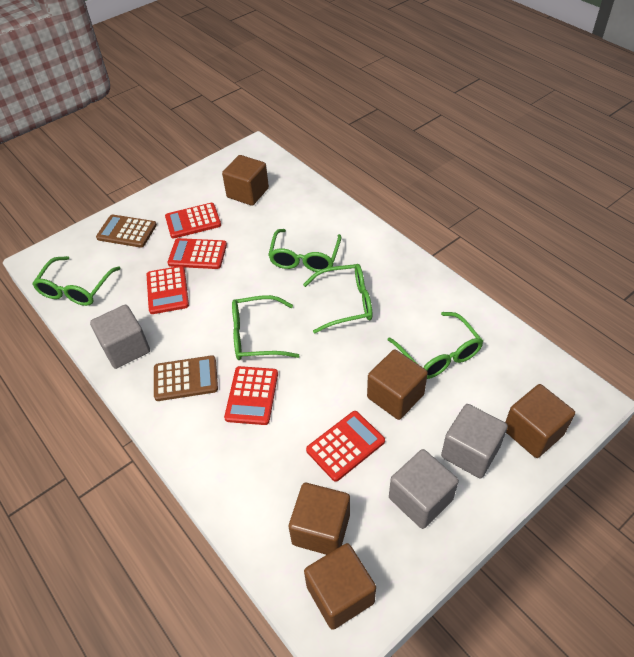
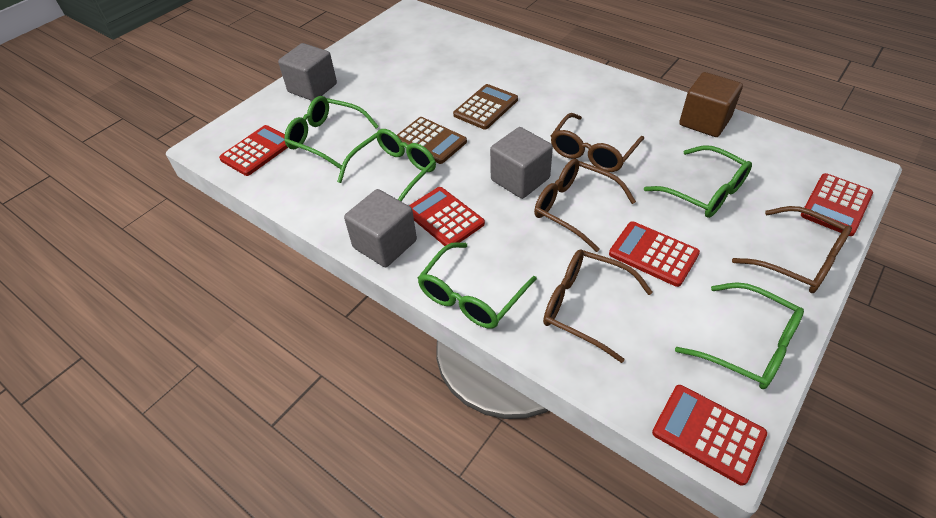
brown cube: [222,155,269,206] [289,483,350,555] [304,543,376,630] [367,350,428,420] [505,384,575,458] = 5 -> [679,72,743,137] = 1
brown glasses: none = 0 -> [534,159,636,252] [543,249,653,363] [551,113,644,172] [732,206,852,293] = 4

